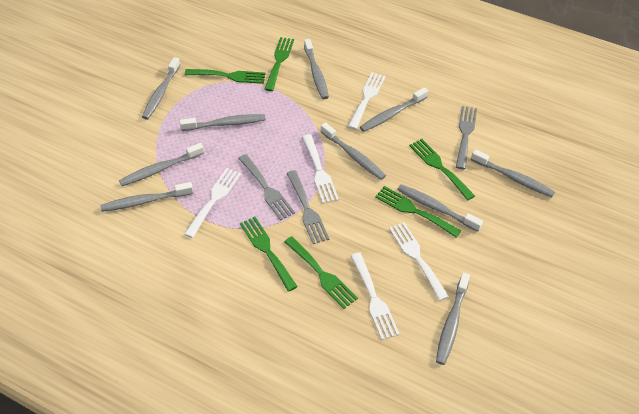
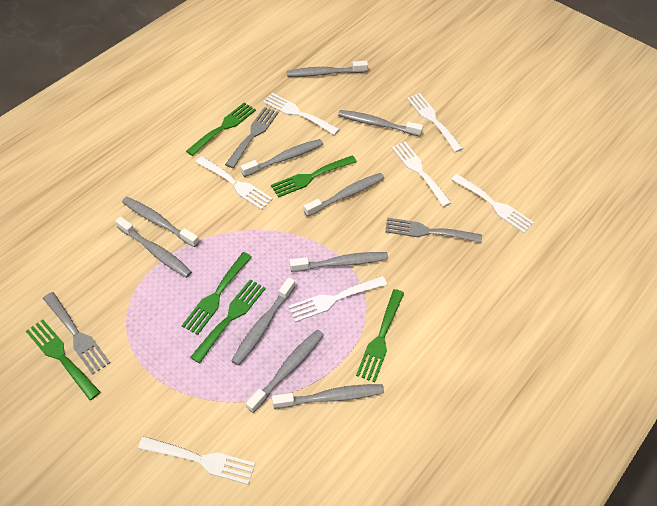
white fork: [184,168,241,238] [302,134,339,204] [348,72,386,129] [351,252,400,340] [389,222,449,301] = 5 -> [138,436,255,485] [196,156,273,210] [263,93,340,135] [288,276,387,322] [392,142,451,207] [407,93,463,152] [451,174,534,233] = 7

